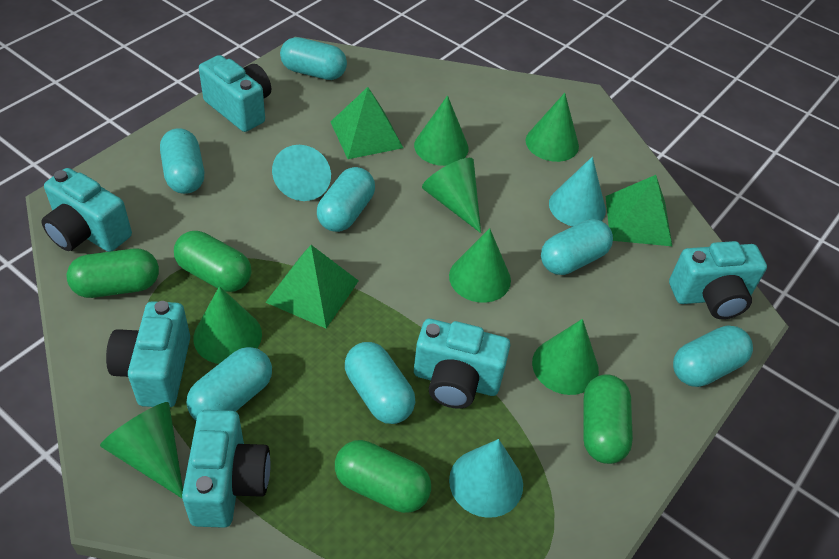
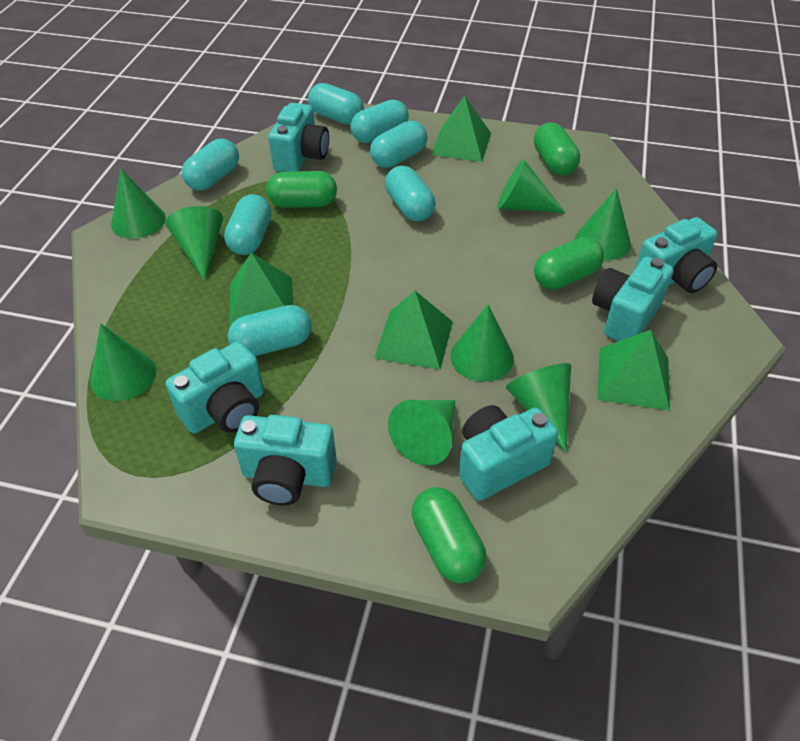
green cone: [100,402,183,498] [193,286,262,364] [414,96,469,166] [422,158,481,233] [449,228,511,303] [526,93,579,162] [532,319,599,395] = 7 -> [91,323,156,401] [111,168,166,239] [165,206,223,281] [388,400,455,466] [450,305,514,382] [497,159,565,213] [506,363,571,453] [575,188,631,260] = 8
green pyramid: [265,245,359,328] [331,87,403,159] [605,175,672,246] = 3 -> [229,253,293,328] [375,291,453,370] [431,95,491,162] [597,330,670,411] = 4
turquoise cone: [272,145,331,201] [449,439,523,518] [549,157,606,227] = 3 -> none = 0

